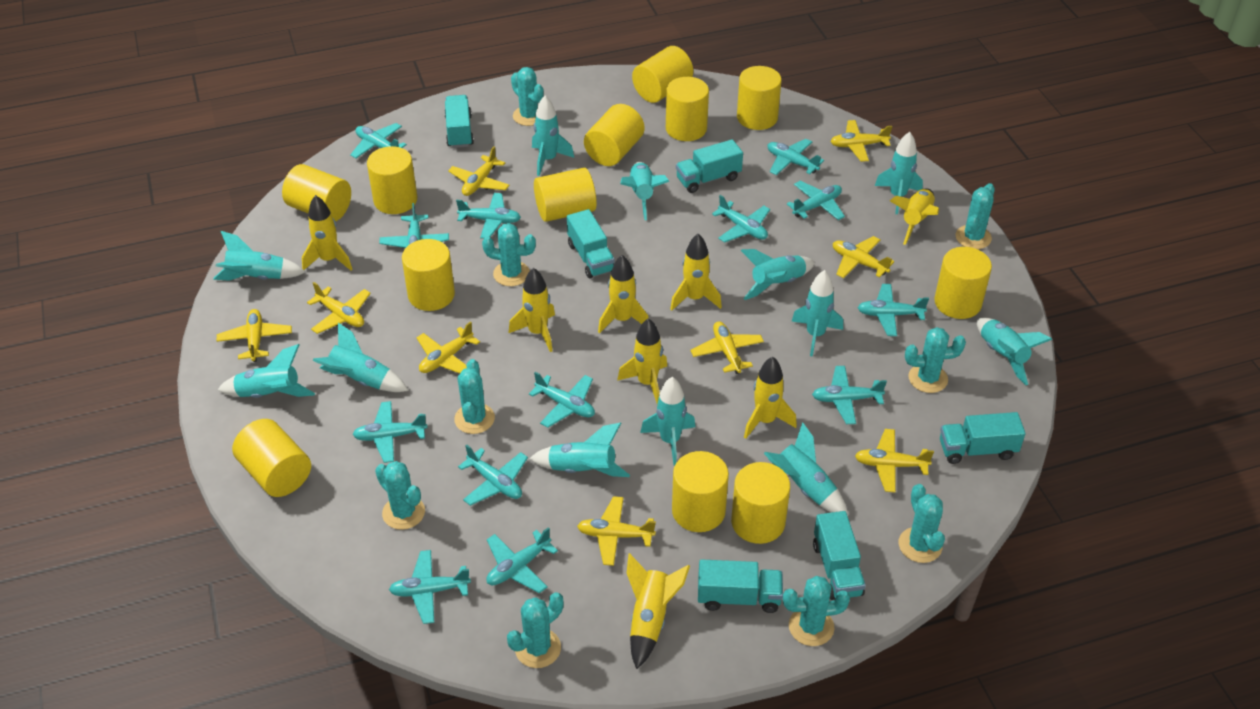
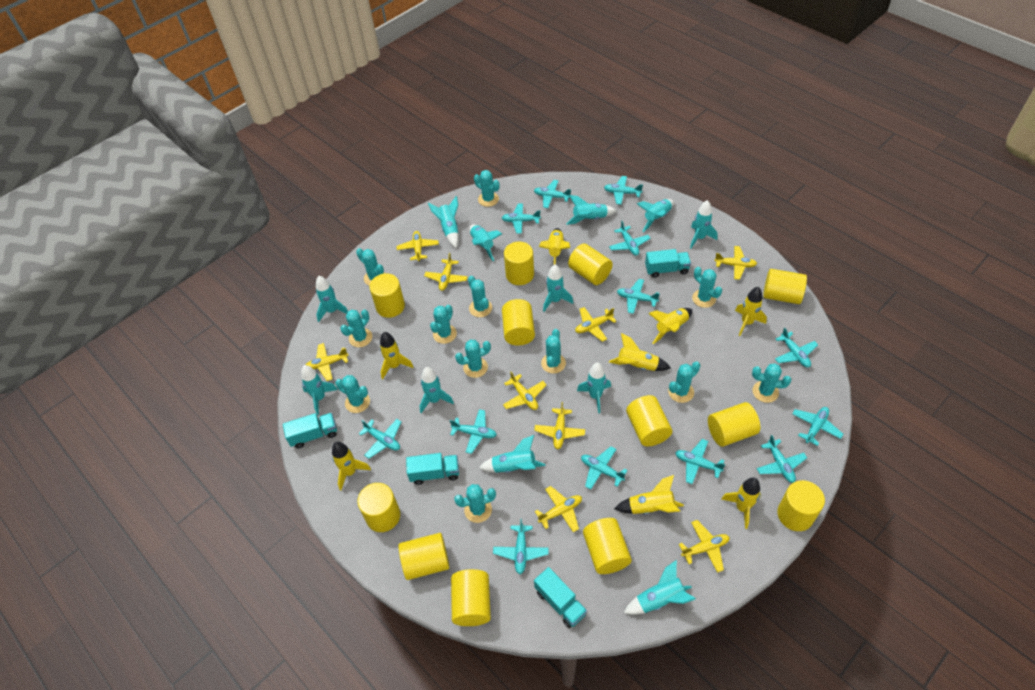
turquoise cactus: [375,461,425,530] [454,359,495,434] [482,223,536,286] [507,592,563,668] [511,67,544,126] [783,576,850,646] [899,484,945,563] [905,327,966,393] [956,183,995,249] = 9 -> [335,375,370,413] [340,309,372,347] [356,248,385,286] [430,305,457,344] [454,484,496,523] [455,340,491,378] [468,276,492,317] [474,170,499,207] [541,329,566,373] [668,361,700,403] [692,267,722,308] [752,363,791,403] = 12
turquoise truck: [444,95,474,148] [567,209,615,278] [676,139,743,193] [698,559,783,613] [813,511,866,600] [940,412,1025,464] = 6 -> [283,413,337,448] [406,453,459,485] [534,567,587,628] [645,249,691,278] = 4

